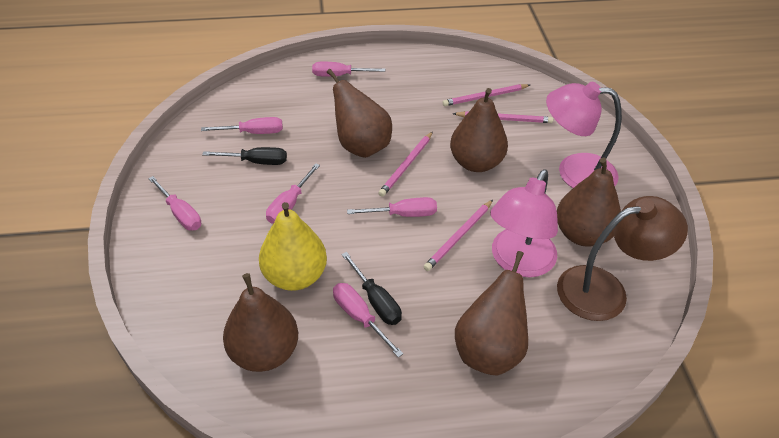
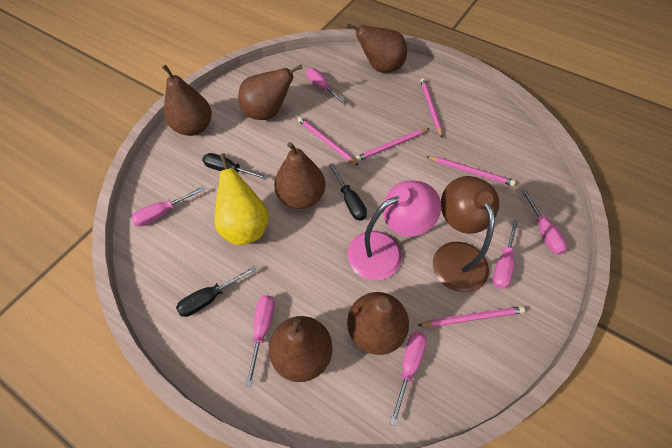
black screwdriver: [202,147,287,165] [342,252,402,325] = 2 -> [176,266,256,317] [202,153,268,180] [329,163,367,221] = 3
brown pear: [223,273,298,372] [327,69,392,158] [450,88,508,172] [455,251,528,376] [557,158,621,246] = 5 -> [162,65,212,136] [238,64,303,120] [269,316,332,382] [274,142,325,209] [347,23,407,73] [347,292,409,355] = 6
pink lamp: [490,169,558,277] [546,82,622,188] = 2 -> [347,180,441,280] = 1
pink pencil: [378,131,433,197] [424,200,493,271] [443,84,530,106] [453,111,553,123] = 4 -> [298,117,359,166] [355,128,430,161] [417,306,525,327] [420,78,442,137] [426,156,516,186] = 5

